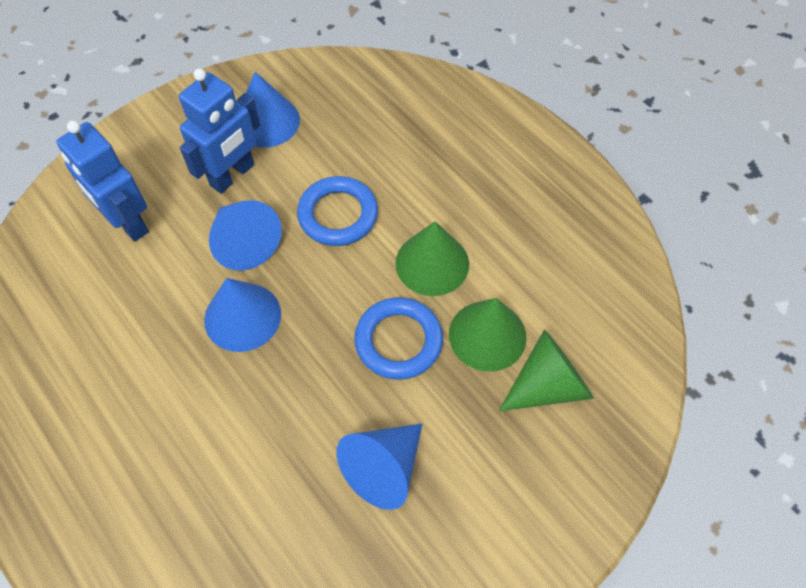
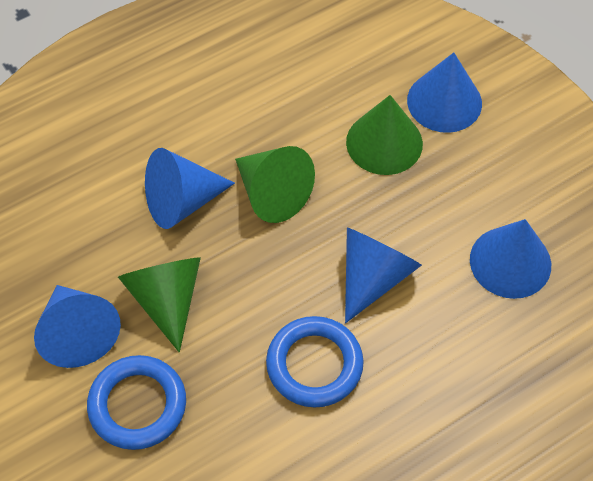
blue cone: [204,278,281,352] [209,200,282,271] [246,72,300,148] [336,424,422,510] = 4 -> [34,285,121,368] [145,148,235,229] [345,227,422,323] [407,53,482,133] [470,219,551,299] = 5
blue robot: [56,120,149,242] [179,68,260,194] = 2 -> none = 0

